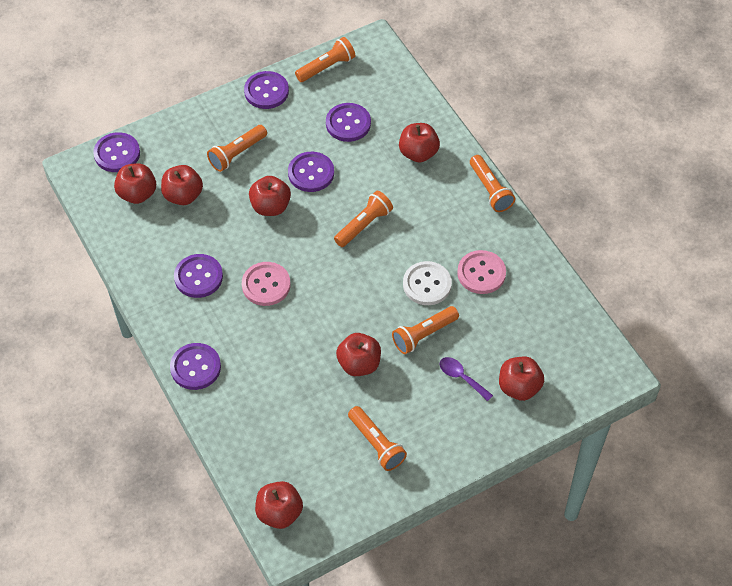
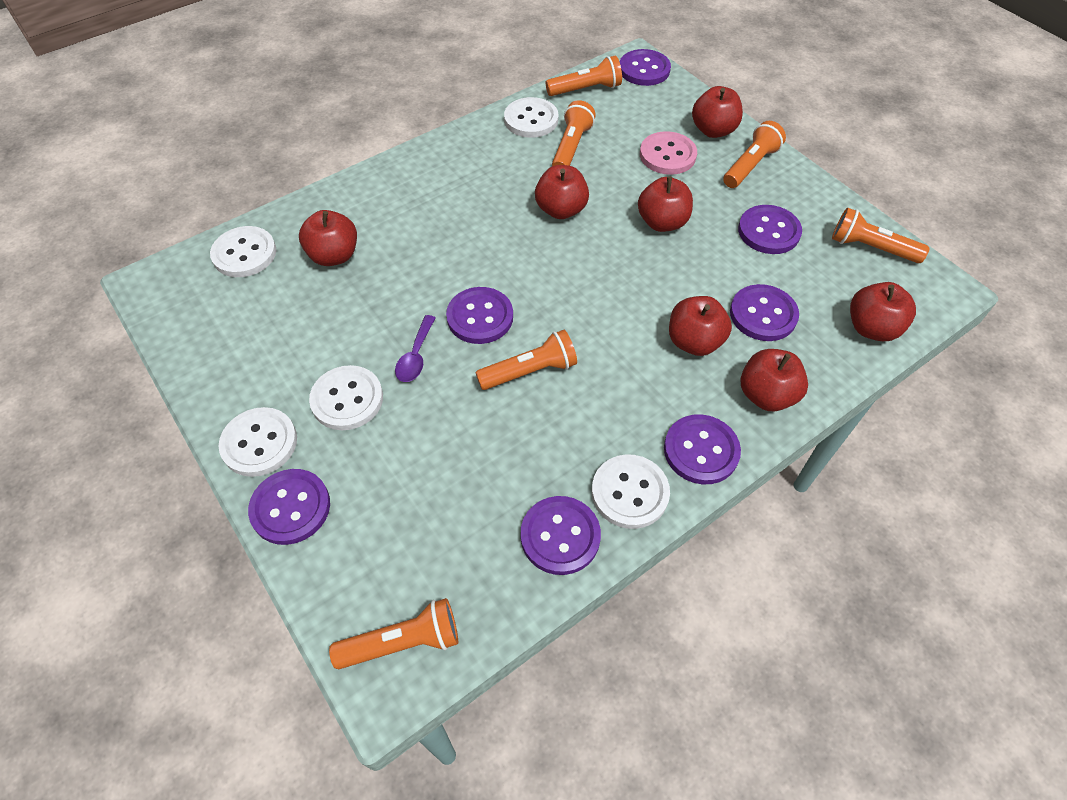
pink button: [242,262,290,306] [457,250,506,294] = 2 -> [640,131,697,175] = 1
purple button: [93,132,140,172] [170,343,221,390] [174,254,223,298] [244,71,289,109] [288,152,334,192] [326,103,371,142] = 6 -> [248,469,330,545] [446,287,513,344] [520,496,601,575] [620,49,671,86] [664,414,741,484] [730,284,799,341] [738,205,802,254] = 7
white button: [403,261,452,305] = 1 -> [210,226,276,277] [219,407,297,477] [309,365,383,430] [504,97,558,138] [592,454,670,529] = 5

